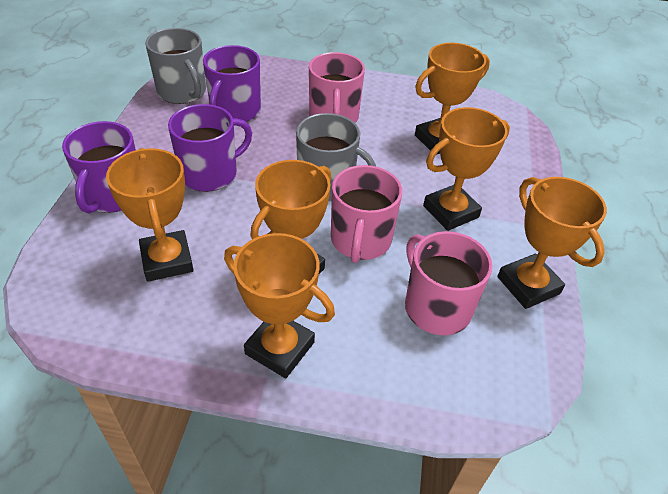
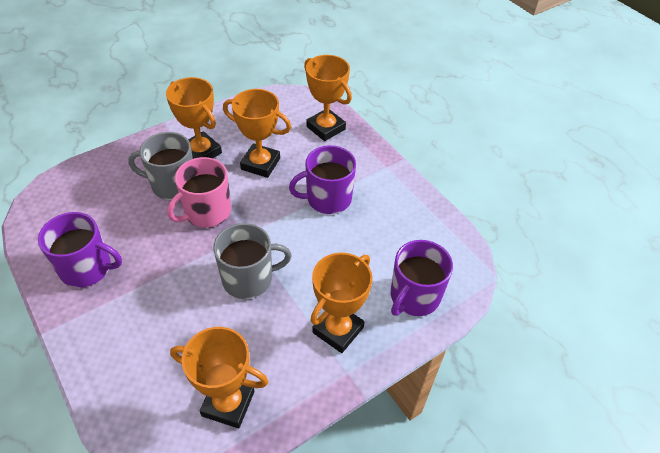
orange trophy: [106,148,194,282] [224,233,335,378] [251,160,331,274] [415,43,490,155] [423,107,510,231] [497,177,607,309] = 6 -> [166,77,222,159] [170,327,268,428] [223,89,291,178] [304,55,352,141] [310,252,372,353] = 5
pink mug: [309,52,365,123] [331,165,402,263] [405,231,492,335] = 3 -> [168,157,231,228] = 1

